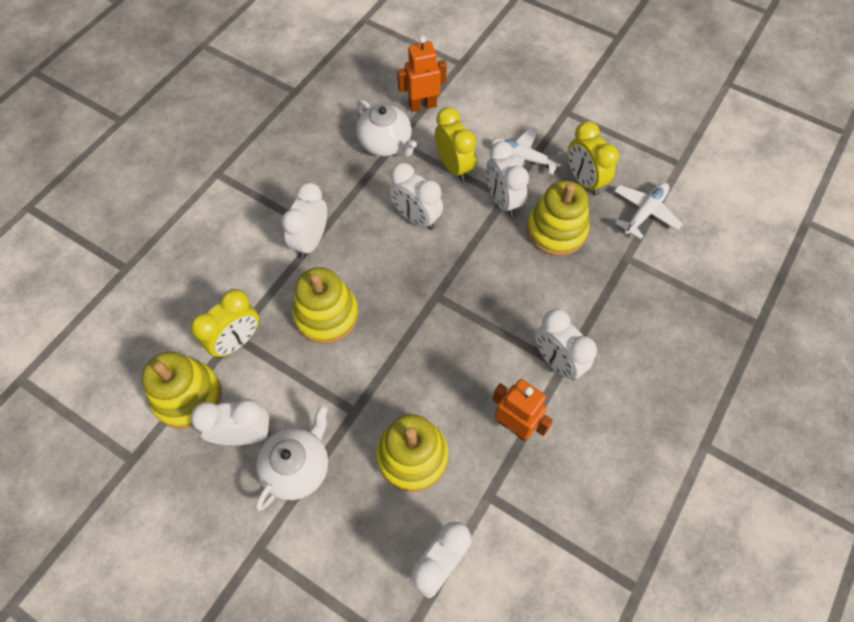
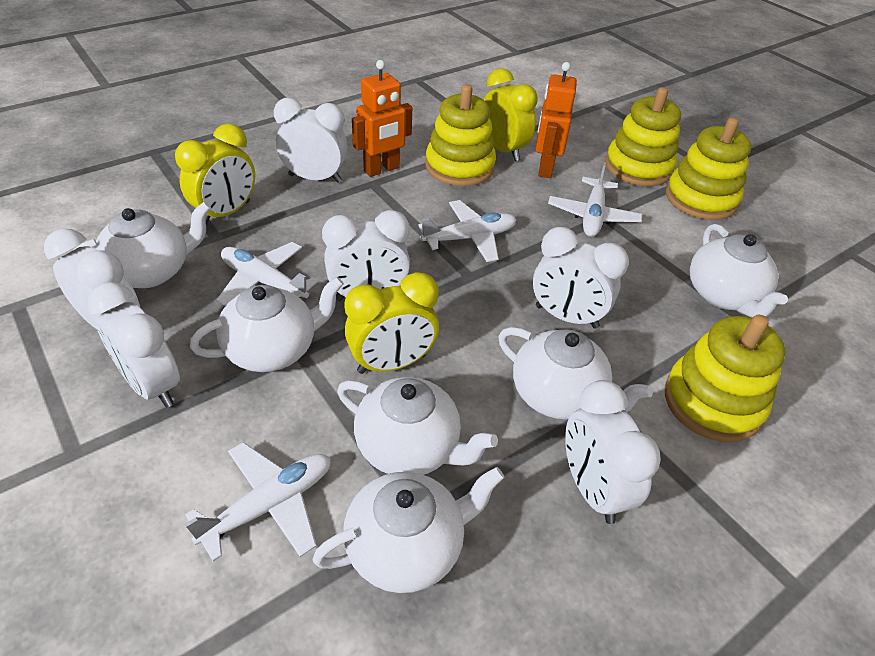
white plane: [490,127,564,175] [614,183,682,239] = 2 -> [185,442,331,561] [216,242,318,306] [418,200,516,262] [548,162,642,237] = 4
white teapot: [256,404,328,511] [356,100,417,157] = 2 -> [72,202,211,288] [190,277,344,372] [312,467,505,593] [337,377,498,475] [498,327,653,420] [690,224,788,318] = 6

